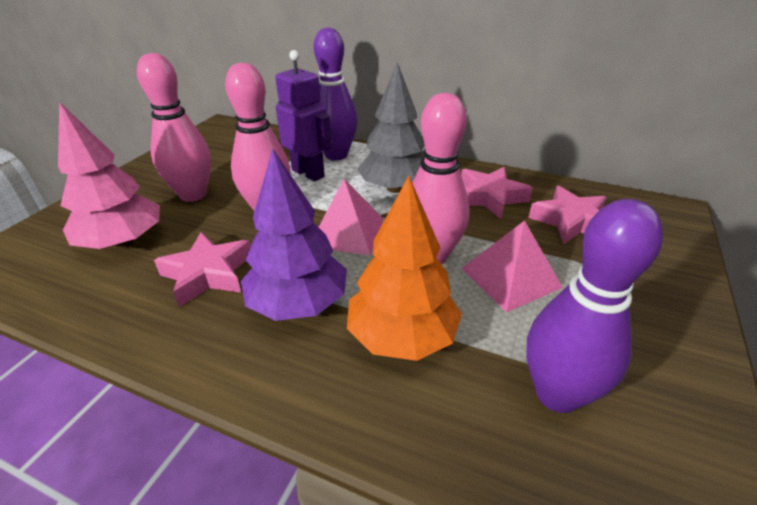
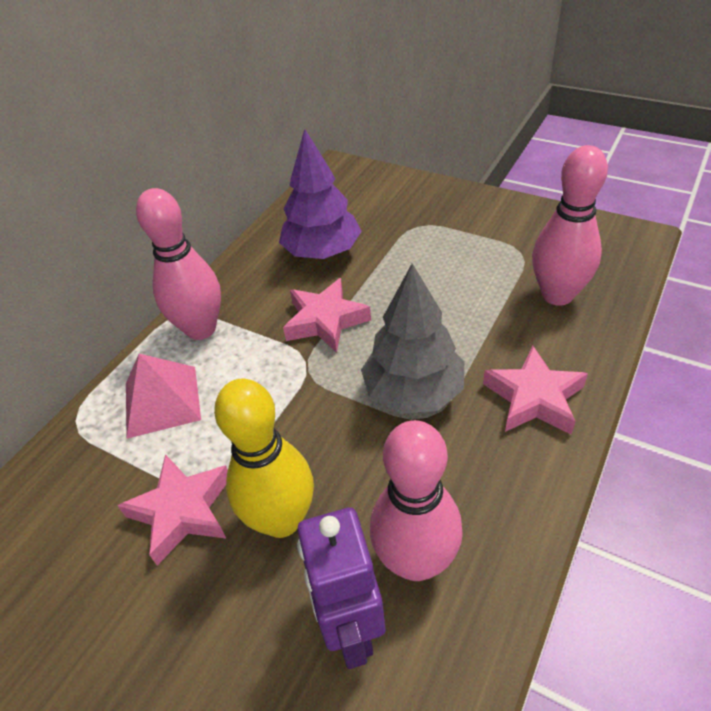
orange tree: [347,176,462,361] = 1 -> none = 0
pink pyramid: [319,179,383,255] [461,220,563,312] = 2 -> [126,354,201,439] = 1
pink tree: [58,102,160,249] = 1 -> none = 0
purple bowling pin: [313,27,358,161] [526,199,663,413] = 2 -> none = 0
yellow bowling pin: none = 0 -> [214,379,314,538] = 1

